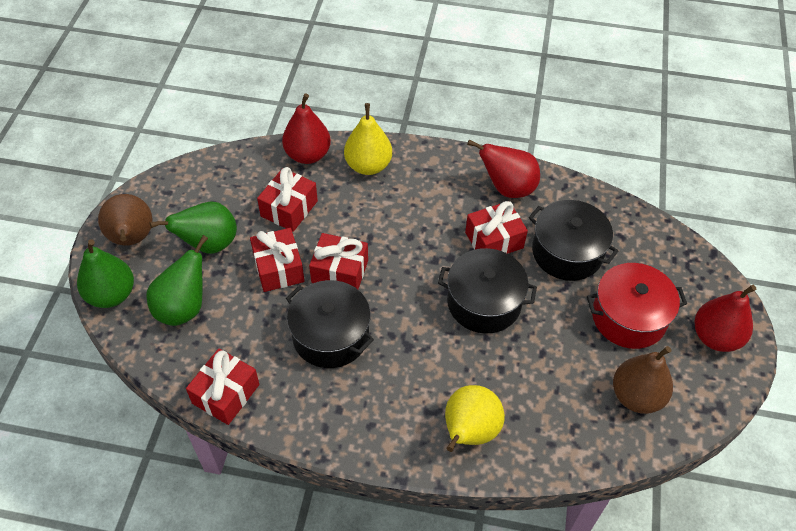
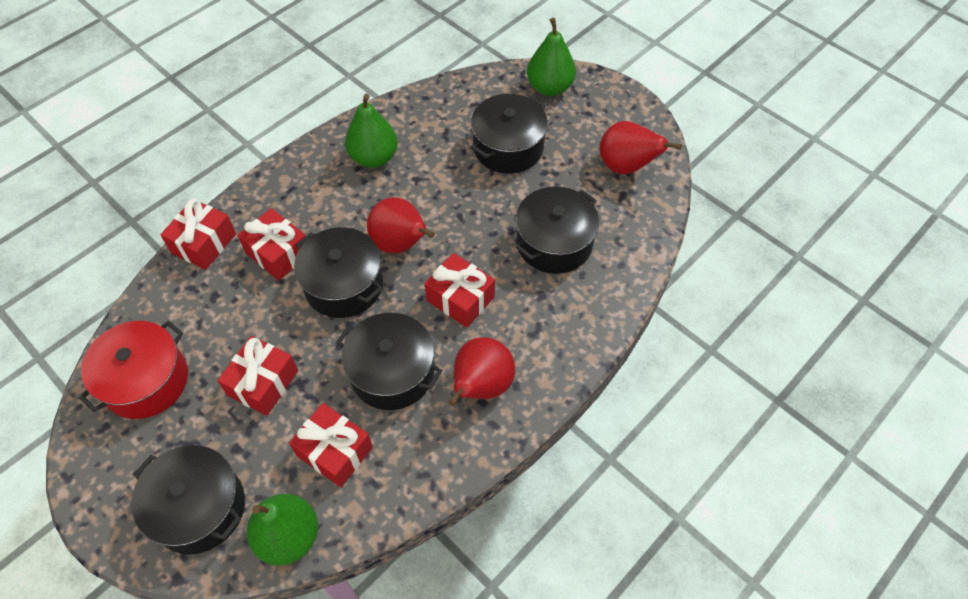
black pot: [286,280,374,368] [438,248,537,334] [529,200,618,281] = 3 -> [131,445,245,554] [294,227,383,318] [336,313,442,410] [471,94,548,174] [516,186,599,274] = 5
brown pear: [98,194,153,246] [613,346,673,414] = 2 -> none = 0
yellow pear: [344,103,392,175] [445,385,505,452] = 2 -> none = 0

